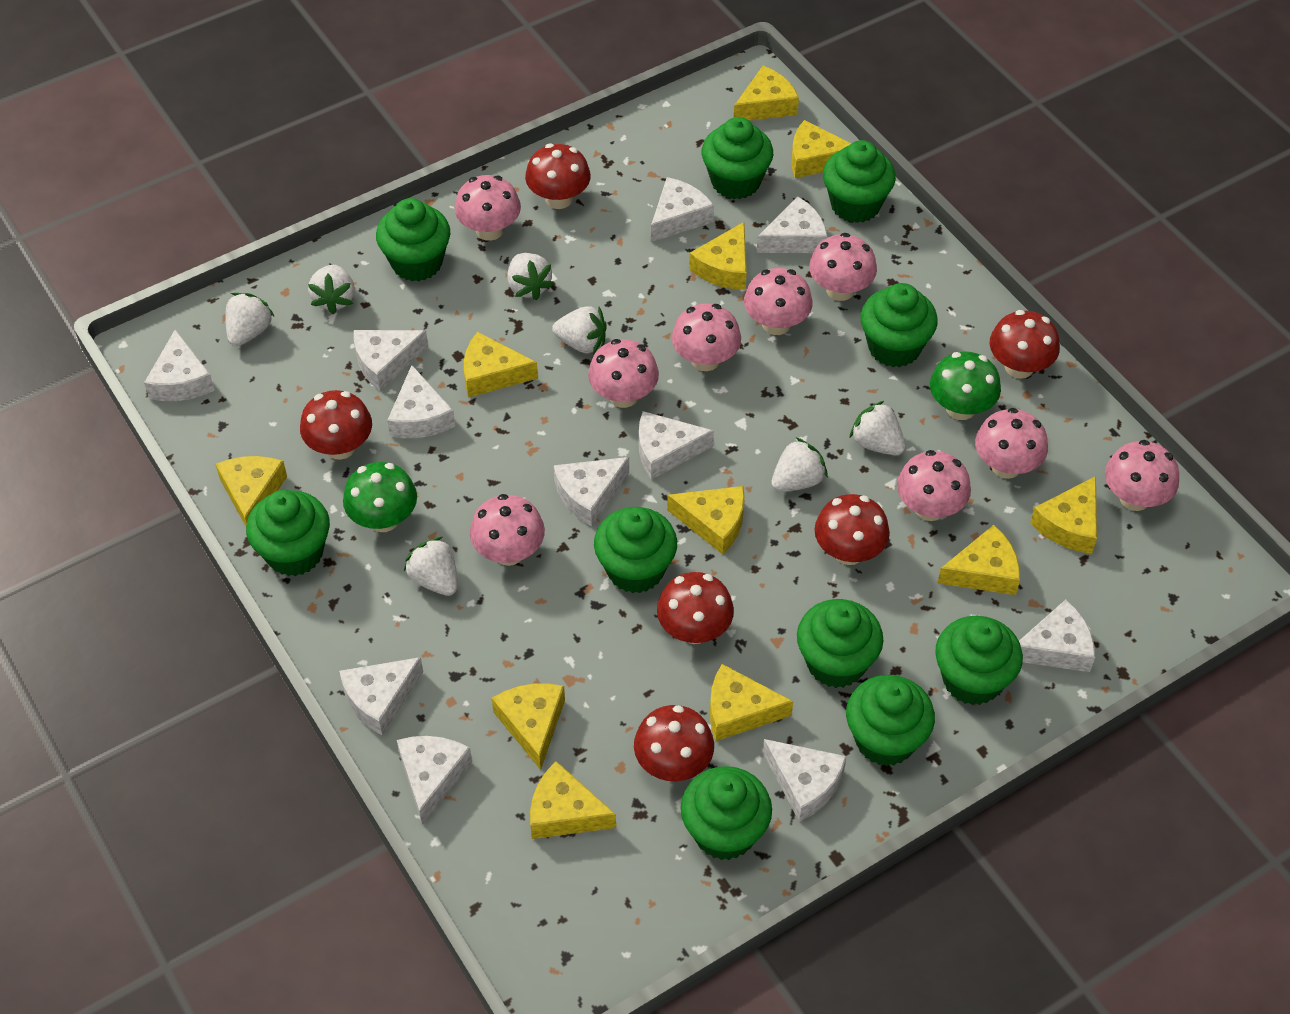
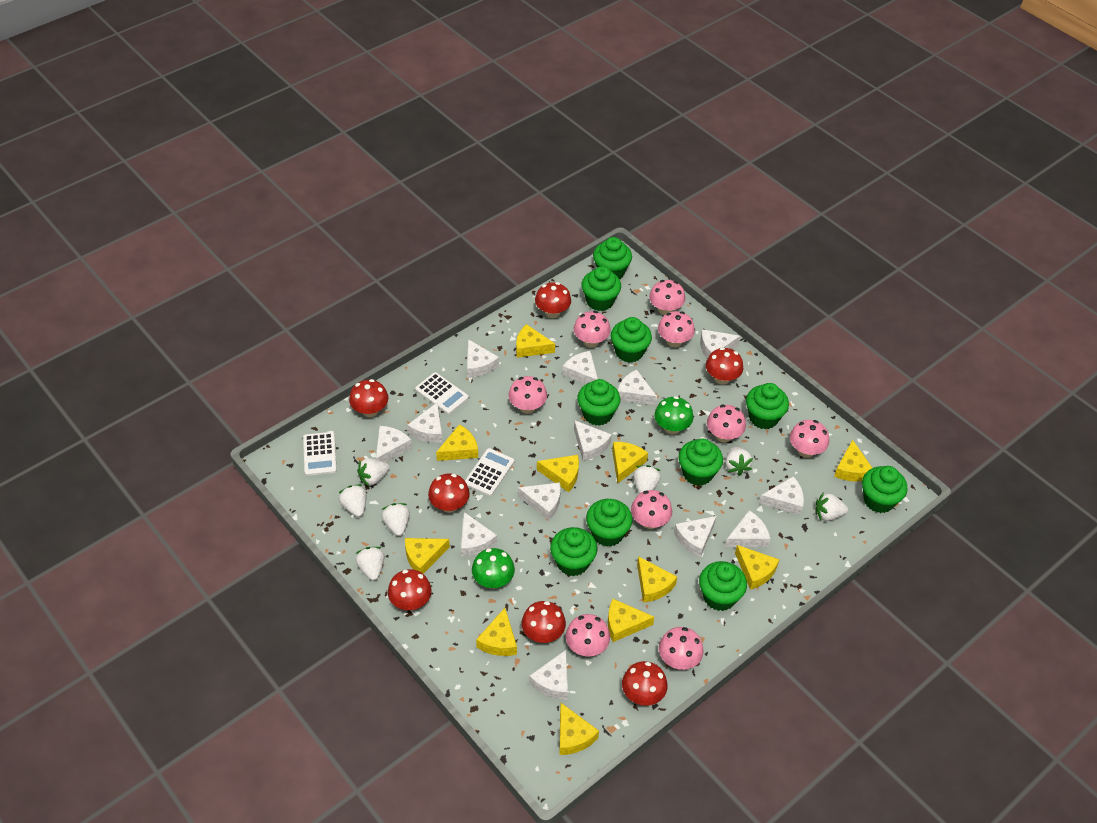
red mushroom: [300,390,372,460] [525,143,591,209] [634,705,714,781] [657,572,734,644] [814,494,890,565] [989,310,1060,379] = 6 -> [349,379,388,417] [388,569,432,610] [428,473,470,513] [521,601,566,643] [535,282,571,318] [622,661,668,706] [706,347,743,385] = 7
white calculator: none = 0 -> [303,432,337,476] [415,372,469,414] [465,448,514,496] = 3
white cheese: [144,329,215,401] [339,657,423,736] [354,330,428,391] [387,365,455,438] [397,736,472,825] [554,457,629,526] [639,411,714,480] [651,177,714,242] [757,196,828,253] [763,739,847,822] [1019,600,1095,672] = 11 -> [376,426,412,463] [407,403,443,443] [461,512,497,557] [467,339,499,378] [518,482,561,520] [529,650,568,700] [562,351,598,384] [574,420,612,461] [618,369,657,405] [674,516,716,558] [700,329,740,359] [725,510,770,547] [759,476,804,515] = 13

